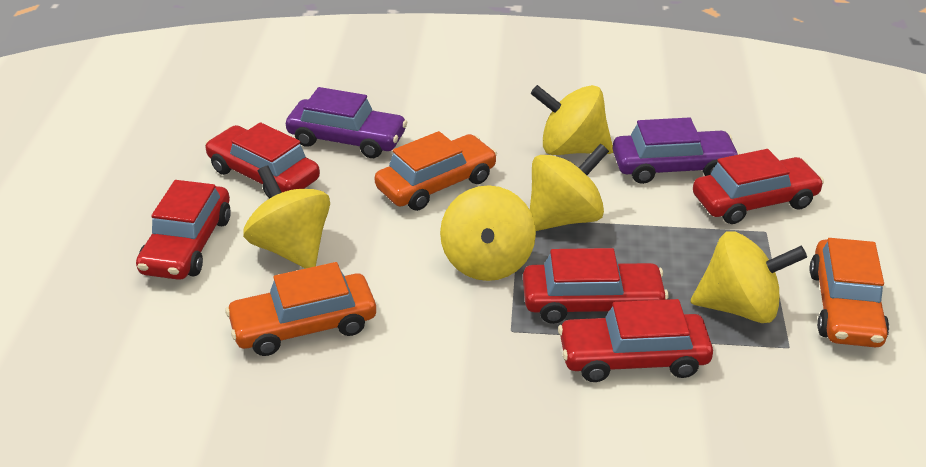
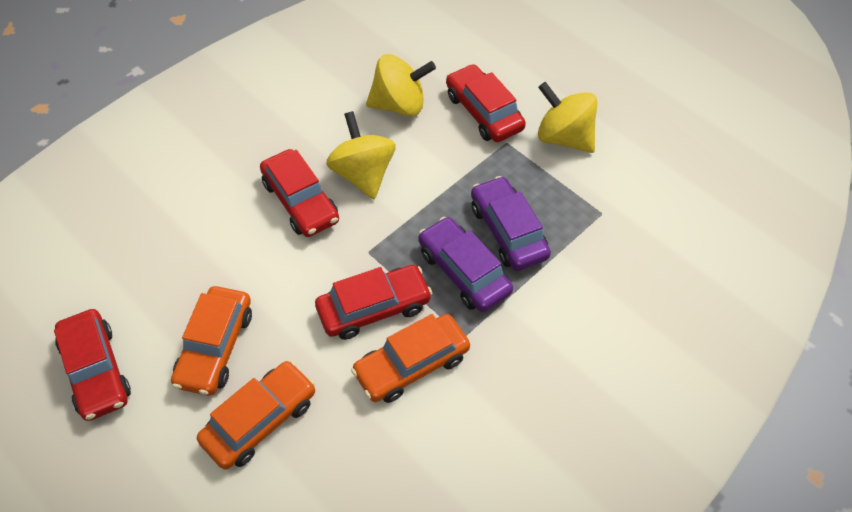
red car: [136,180,231,280] [205,122,320,198] [523,248,669,324] [558,299,713,382] [693,149,824,224] = 5 -> [54,309,131,421] [260,149,339,237] [315,265,432,340] [446,64,526,142] = 4
yellow spinning top: [243,166,330,269] [440,185,536,281] [530,144,609,231] [531,85,613,155] [691,231,807,323] = 5 -> [326,111,396,199] [366,54,436,116] [538,82,598,153] = 3

